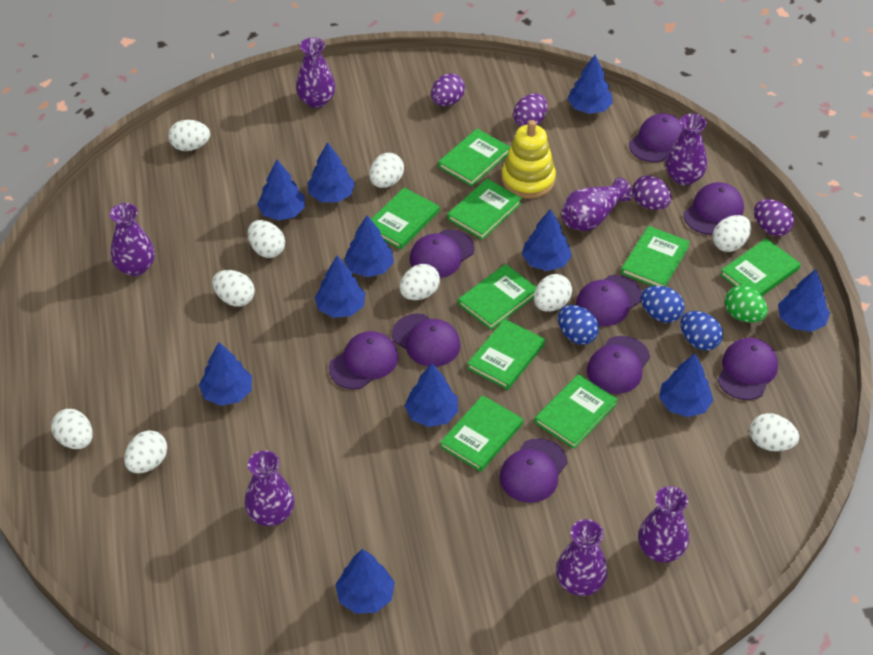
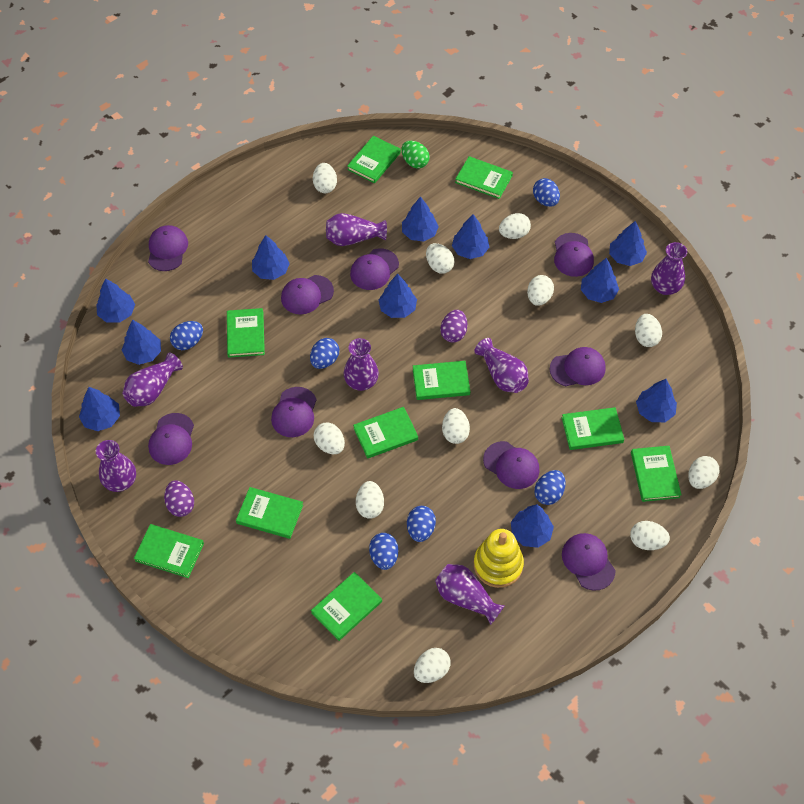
blue egg: [558,305,599,345] [641,286,685,323] [680,311,723,351] = 3 -> [170,321,203,350] [310,338,339,369] [369,533,398,570] [407,506,436,542] [533,178,560,207] [534,470,566,505] = 6
green book: [371,188,440,249] [438,129,510,186] [440,395,523,472] [447,179,522,240] [458,264,536,330] [467,319,545,390] [535,374,618,449] [621,226,690,286] [720,238,801,296] = 9 -> [134,524,204,578] [227,308,265,358] [236,487,303,539] [311,572,382,641] [347,136,401,183] [353,407,418,459] [413,361,470,400] [455,156,513,199] [562,407,624,450] [631,446,681,502] = 10
purple egg: [431,73,465,106] [513,93,547,127] [632,175,671,210] [754,199,794,236] = 4 -> [164,480,194,517] [441,310,467,343] = 2
white egg: [51,409,93,449] [124,430,167,473] [168,120,210,151] [212,270,255,307] [248,220,285,258] [369,153,404,188] [400,264,440,300] [534,274,572,312] [713,215,751,252] [750,413,799,451] = 10 -> [313,163,337,193] [313,422,345,454] [356,481,384,519] [414,648,451,683] [426,243,455,274] [442,408,470,444] [499,213,531,239] [527,275,554,306] [630,521,670,550] [635,314,662,347] [688,456,719,489] = 11

